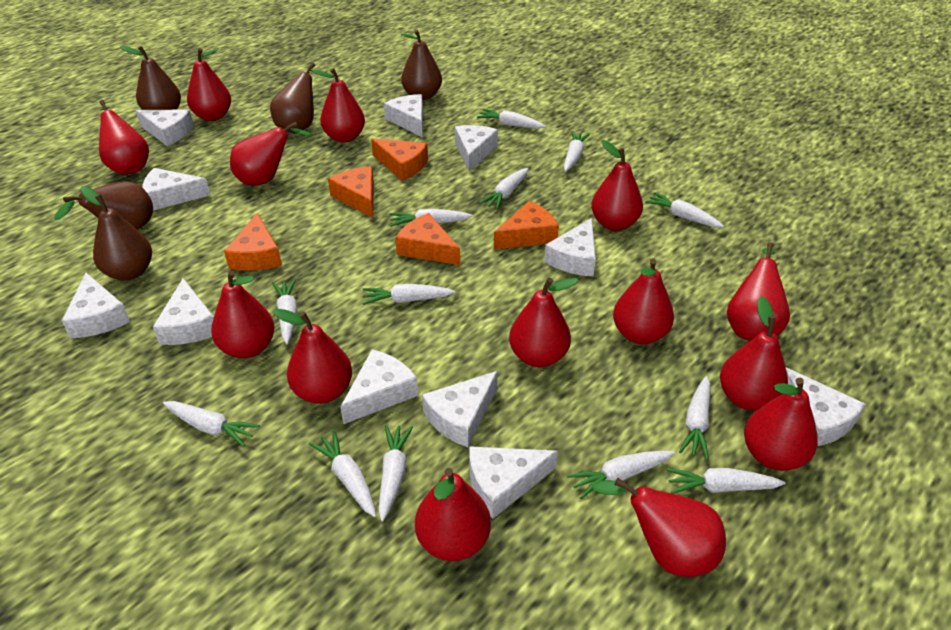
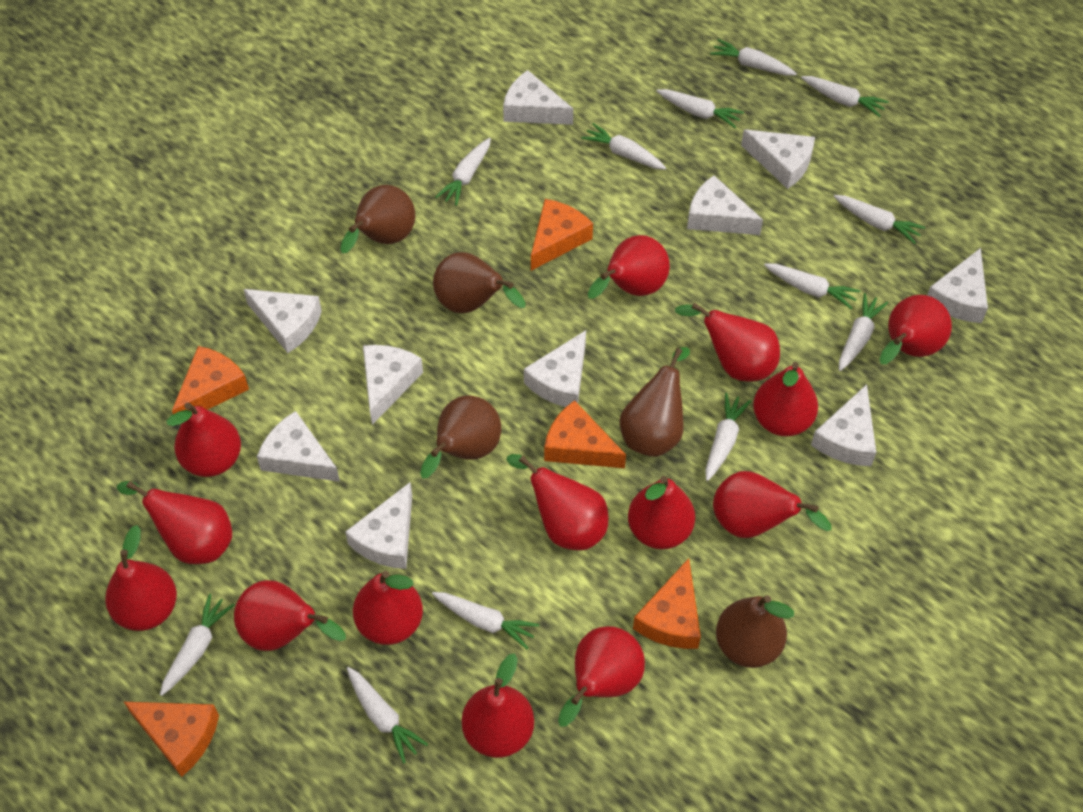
white carrot: [163,401,260,447] [272,279,297,344] [309,430,376,517] [362,284,455,305] [378,425,413,521] [390,209,473,227] [477,109,546,129] [480,168,528,210] [564,131,590,171] [567,451,675,499] [645,192,724,228] [666,468,786,494] [679,376,711,460] = 13 -> [160,594,234,696] [347,667,428,763] [432,592,539,649] [435,138,491,206] [581,123,666,170] [657,89,744,128] [705,393,751,481] [710,39,797,76] [764,263,860,309] [801,76,889,117] [834,195,925,244] [839,293,888,371] = 12
white cheese: [62,273,130,338] [135,110,194,146] [142,168,210,210] [153,278,214,345] [340,349,418,424] [384,94,423,137] [422,371,498,447] [455,125,498,172] [469,446,558,519] [544,218,596,276] [786,367,865,446] = 11 -> [243,289,322,353] [257,411,340,482] [345,482,412,569] [363,345,423,425] [503,70,573,125] [524,330,586,407] [687,175,763,235] [741,129,815,189] [811,384,876,466] [927,248,988,323] = 10

